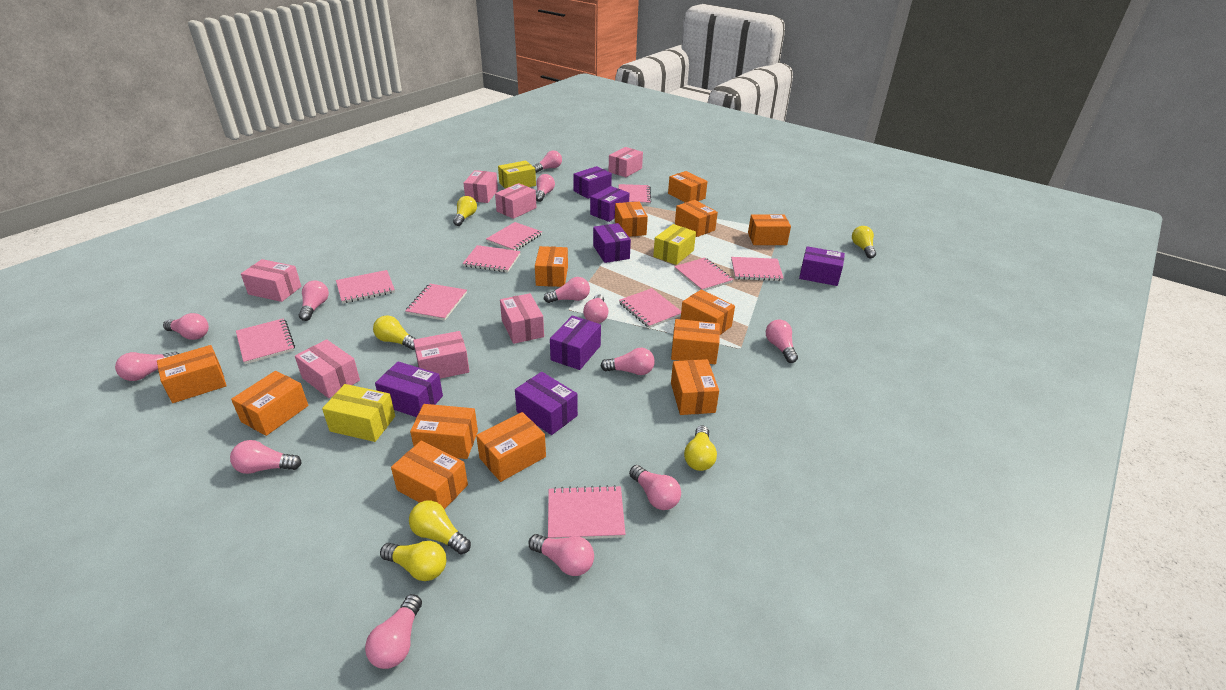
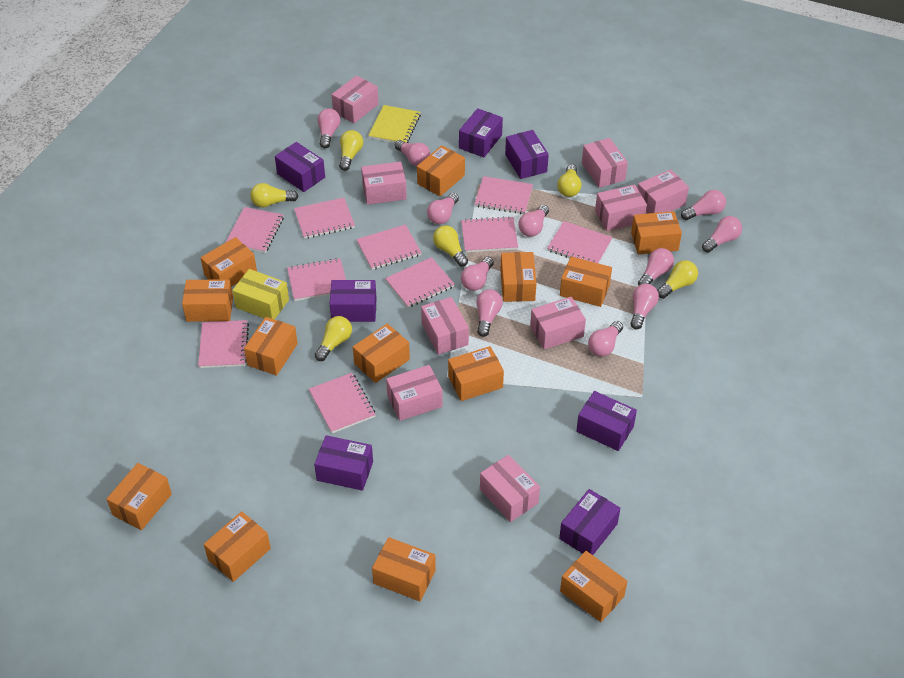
pink box: [241,259,301,302] [295,339,360,398] [413,331,469,379] [463,170,498,203] [495,183,537,219] [500,293,544,344] [609,147,643,177] = 7 -> [332,76,379,123] [361,162,407,205] [386,365,443,421] [421,297,469,355] [480,455,540,522] [530,297,586,350] [582,138,628,188] [595,185,647,231] [637,170,689,214] = 9
pink light bulb: [115,352,179,381] [163,313,209,340] [230,440,302,474] [299,280,329,321] [365,594,422,669] [528,534,594,576] [533,150,562,173] [536,174,555,202] [544,277,590,303] [583,294,608,324] [601,348,655,375] [629,465,681,510] [766,320,798,363] = 13 -> [317,109,340,148] [394,140,430,166] [427,193,459,224] [461,257,494,291] [476,289,503,337] [518,205,549,237] [588,321,623,357] [630,284,659,330] [638,248,674,286] [681,190,726,220] [702,216,742,253] = 11
yellow box: [322,384,395,442] [498,161,536,189] [653,224,696,265] = 3 -> [232,269,289,320] = 1
yellow notebook: none = 0 -> [368,105,421,143] = 1

